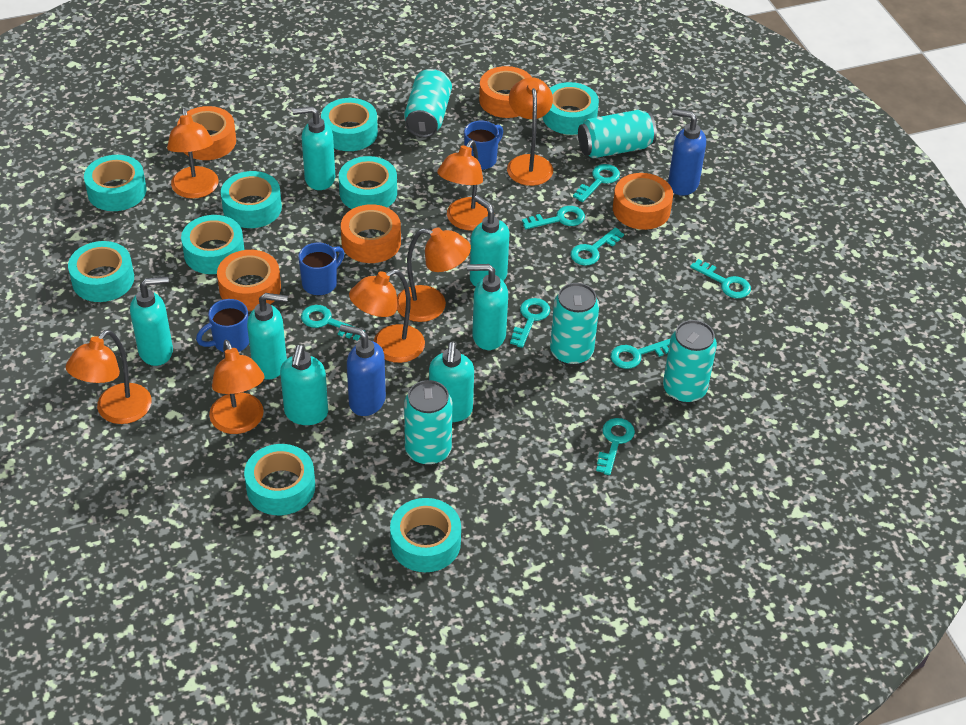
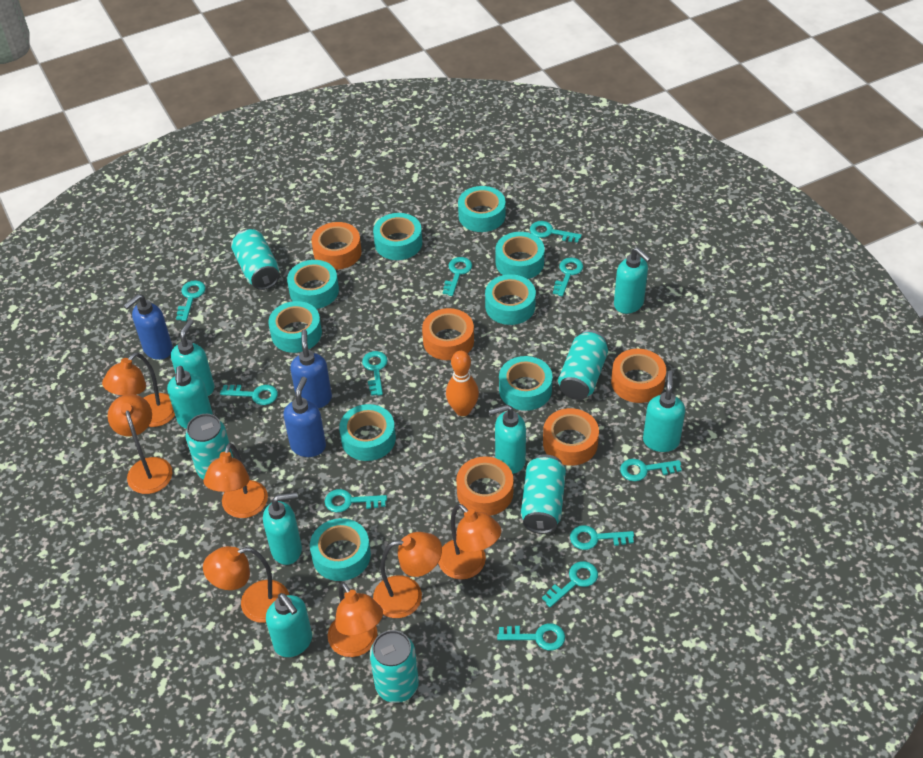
blue mug: [196,299,249,352] [298,243,344,296] [464,121,503,170] = 3 -> none = 0
blue soap dispenser: [340,325,386,416] [668,109,706,196] = 2 -> [124,294,173,360] [283,377,326,457] [290,330,332,408] = 3
orange bowling pin: none = 0 -> [446,351,479,416] = 1
turquoise key: [301,305,365,341] [510,298,550,348] [522,206,585,229] [571,227,624,266] [573,164,620,202] [596,418,635,475] [611,339,670,369] [690,259,751,298] = 8 -> [176,280,206,321] [220,385,278,405] [325,489,387,513] [362,351,388,396] [443,257,472,296] [497,623,565,650] [530,221,582,243] [542,561,598,607] [553,257,583,297] [570,525,634,550] [620,459,682,481] = 11

